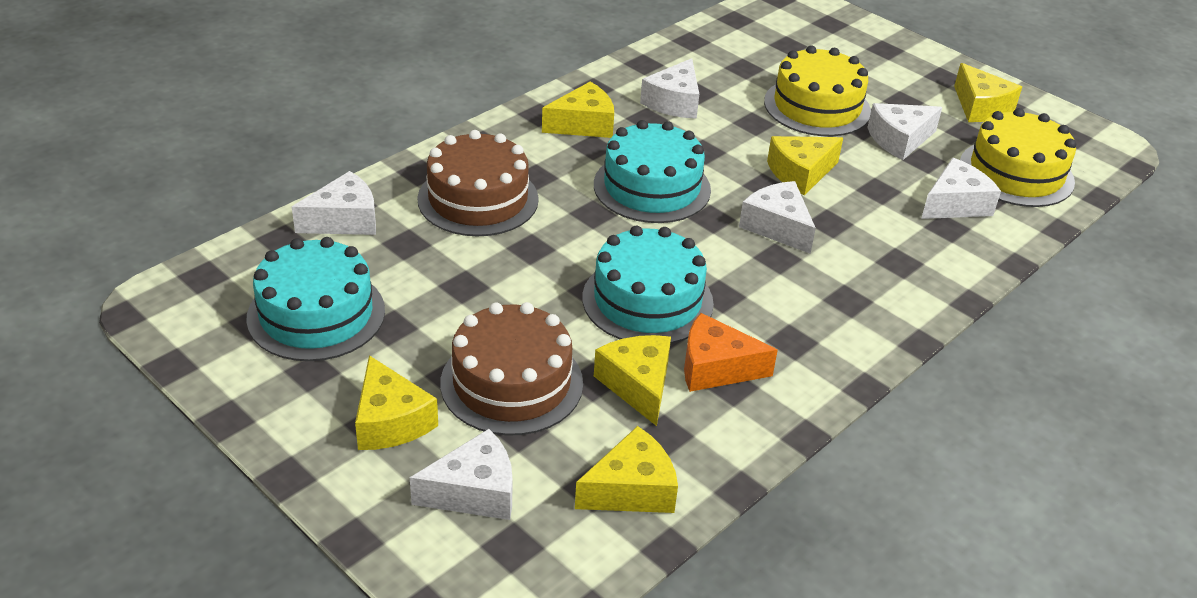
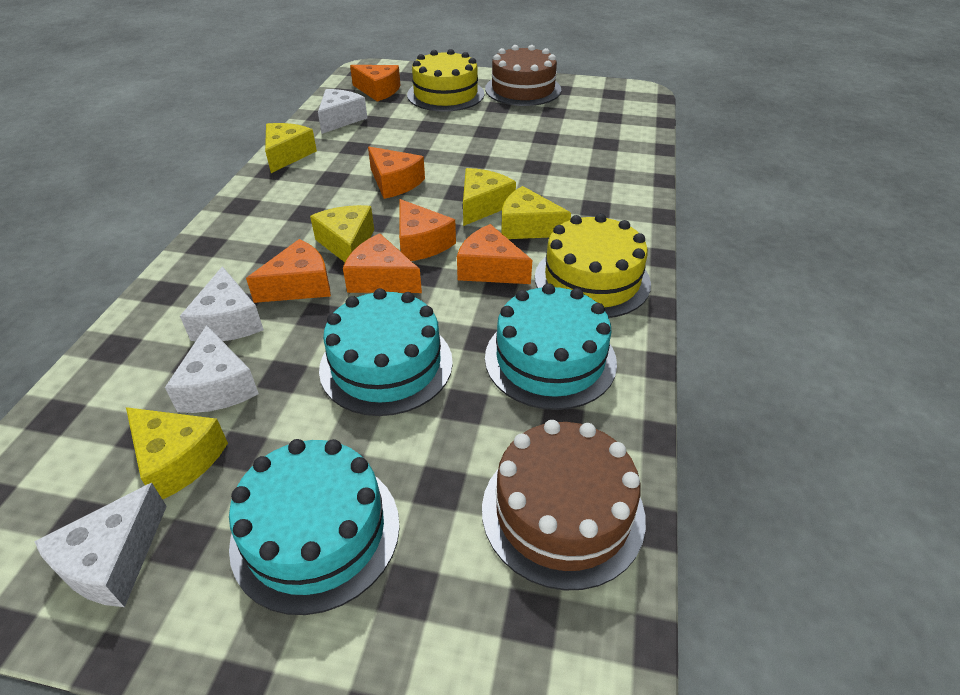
orange cheese: [684,313,778,392] = 1 -> [246,239,331,303] [343,233,422,293] [350,65,401,102] [368,147,425,199] [399,199,456,261] [457,224,532,284] = 6
white cheese: [292,171,376,235] [410,429,513,520] [640,58,699,119] [739,181,816,254] [867,103,942,160] [921,158,1001,219] = 6 -> [34,483,167,607] [165,325,259,413] [180,266,264,341] [318,89,367,134] = 4
yellow cheese: [355,355,438,450] [542,82,614,138] [575,426,678,513] [594,335,671,426] [767,136,843,196] [954,63,1022,122] = 6 -> [126,407,228,500] [265,123,317,173] [310,205,374,262] [463,168,516,226] [501,186,571,239] = 5

